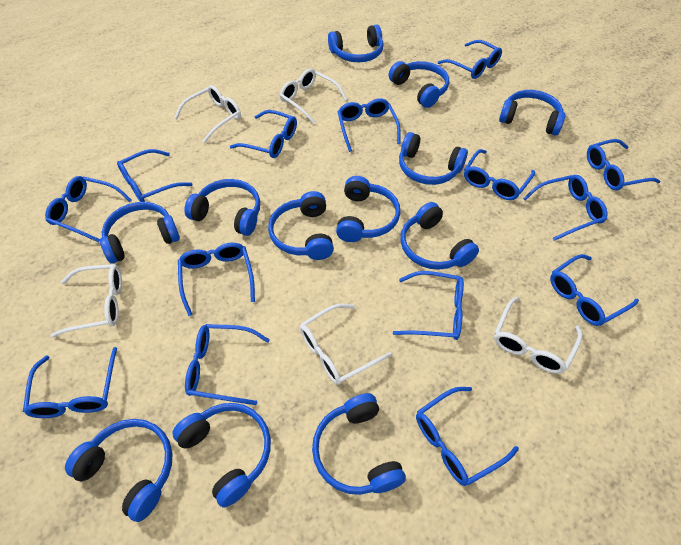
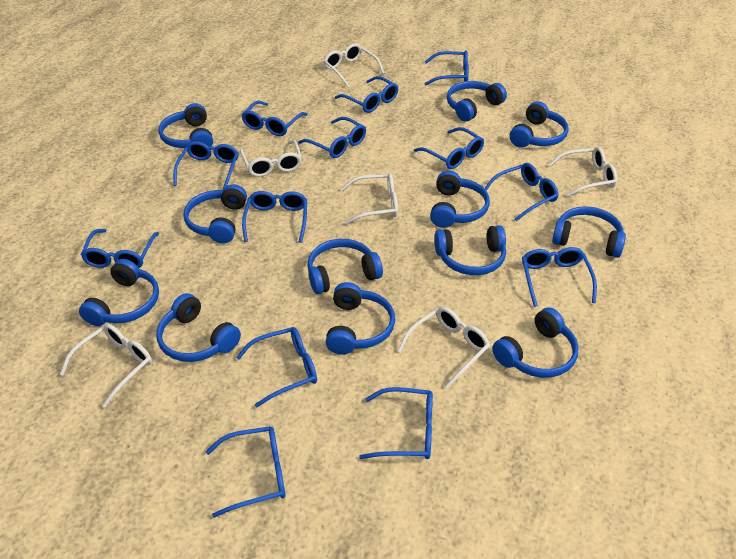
blue glasses: [23,347,117,418] [45,176,132,242] [117,149,192,202] [178,243,255,316] [185,324,270,405] [230,110,297,158] [338,98,401,152] [393,271,464,340] [416,387,519,486] [438,40,502,79] [464,149,535,200] [523,175,607,241] [550,254,639,326] [587,139,660,190] = 14 -> [81,229,159,268] [173,141,239,190] [205,426,285,518] [236,327,317,408] [241,101,308,136] [242,191,307,243] [298,117,366,158] [335,76,399,113] [359,387,433,459] [414,127,484,169] [425,50,469,85] [484,163,559,221] [522,247,597,307] = 13
white glasses: [51,264,122,338] [174,85,241,143] [280,68,347,124] [300,304,392,385] [494,297,582,374] = 5 -> [60,324,152,408] [240,140,302,177] [324,43,385,88] [341,173,398,224] [398,307,490,389] [548,147,617,197] = 6

